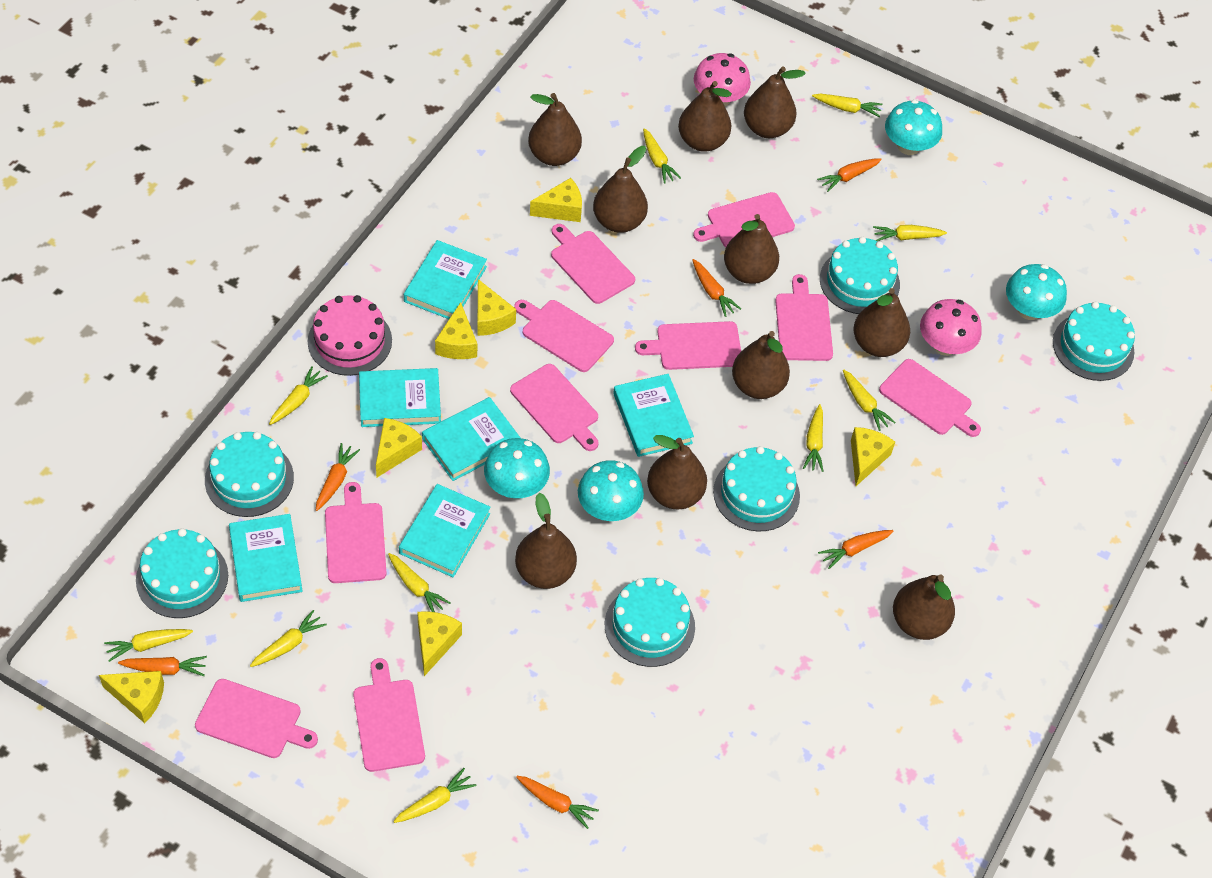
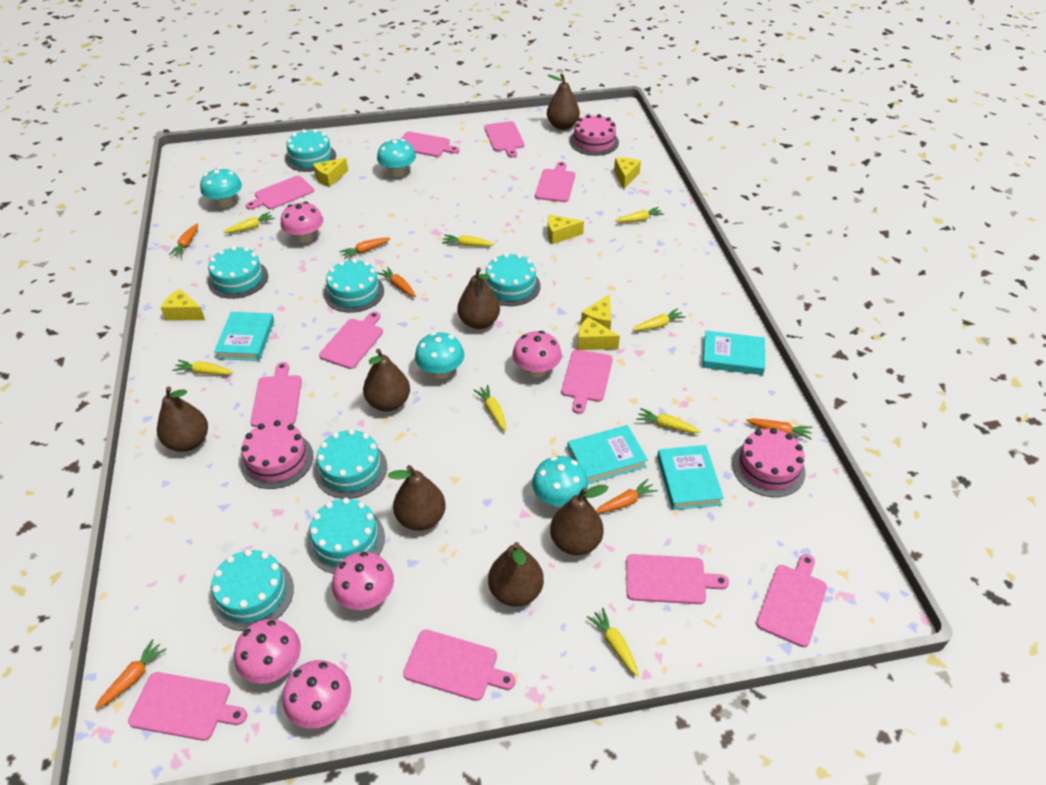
brown pear: [515,493,577,589] [528,93,582,166] [593,146,648,233] [647,435,707,509] [678,81,732,152] [724,214,779,284] [732,331,790,399] [744,66,806,138] [853,288,910,357] [893,574,955,640] = 10 -> [157,387,208,452] [363,349,410,412] [388,465,446,531] [457,268,500,329] [488,542,544,607] [547,74,580,130] [550,485,609,555] = 7
pink cake: [308,295,392,376] = 1 -> [241,420,313,489] [570,114,619,156] [732,428,805,497] = 3
pink cutting board: [195,679,318,758] [325,482,387,583] [353,658,425,772] [510,364,599,451] [514,300,614,372] [551,224,635,304] [635,321,741,370] [693,192,795,248] [775,274,833,361] [879,359,981,437] = 10 -> [128,672,247,741] [246,176,314,210] [251,362,302,427] [319,311,383,369] [400,132,459,157] [403,629,515,701] [484,121,524,158] [535,162,575,202] [561,350,613,414] [626,554,729,604] [756,554,827,647] = 11
pink mushroom: [694,53,751,106] [920,299,982,356] = 2 -> [234,619,301,684] [281,202,323,243] [283,660,351,729] [332,552,394,610] [512,331,562,378] = 5
turquoise book: [229,514,303,602] [359,368,441,427] [399,484,491,577] [404,240,487,319] [422,397,520,481] [613,374,694,457] = 6 -> [214,312,274,361] [567,425,648,484] [657,445,724,510] [702,330,765,375] = 4
turquoise cake: [136,528,228,618] [205,432,294,517] [605,578,695,667] [713,446,800,531] [820,237,900,314] [1053,302,1135,381] = 6 -> [208,246,268,299] [211,549,294,631] [285,129,336,172] [307,498,385,574] [314,429,387,499] [324,259,384,313] [484,253,541,306] = 7
yellow carrot: [104,629,193,662] [250,610,327,667] [269,366,328,425] [388,553,450,612] [393,768,476,823] [643,128,681,184] [803,404,823,472] [812,94,883,117] [843,369,896,431] [873,225,947,241] = 10 -> [172,360,233,375] [223,212,275,233] [442,235,495,246] [474,385,506,431] [587,608,639,676] [615,207,664,222] [632,308,686,331] [636,408,701,433] = 8
yellow cheese: [99,671,164,723] [376,418,422,477] [417,611,462,676] [435,302,477,359] [477,279,516,336] [530,178,582,222] [851,427,895,486] = 7 -> [160,289,205,321] [313,158,348,187] [548,215,584,244] [578,317,620,350] [581,294,611,330] [614,158,641,189] = 6

